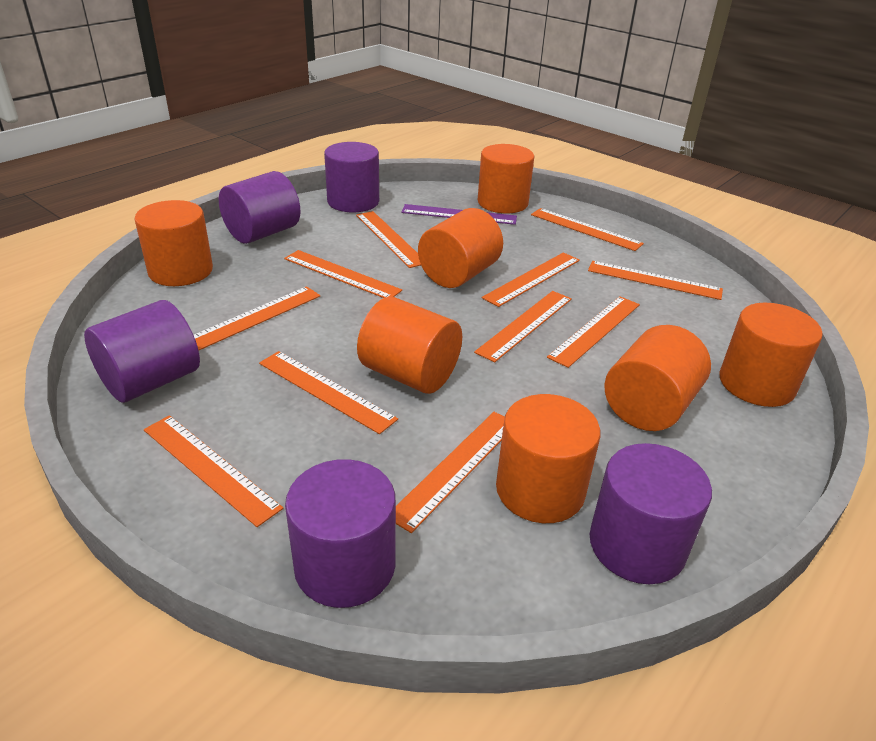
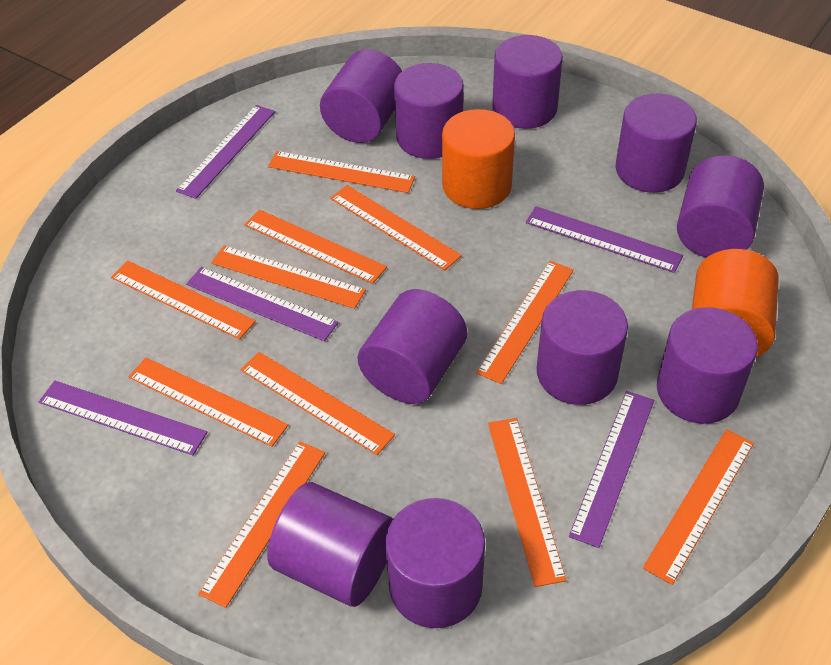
orange cylinder: [134,200,213,286] [357,297,462,394] [418,208,503,288] [478,144,534,213] [496,394,600,523] [605,325,711,431] [719,303,823,407] = 7 -> [442,109,515,209] [692,249,779,357] = 2
purple cylinder: [84,300,200,403] [219,171,300,244] [285,459,396,608] [324,142,379,212] [590,443,712,584] = 5 -> [267,482,393,607] [320,50,402,143] [358,289,467,404] [385,498,485,628] [394,63,464,159] [492,35,563,129] [537,290,628,405] [615,94,697,193] [657,307,758,424] [677,155,764,258] = 10
purple ruler: [401,204,517,225] = 1 -> [39,381,207,455] [176,105,275,199] [186,267,338,341] [526,206,683,273] [569,391,654,548] = 5

